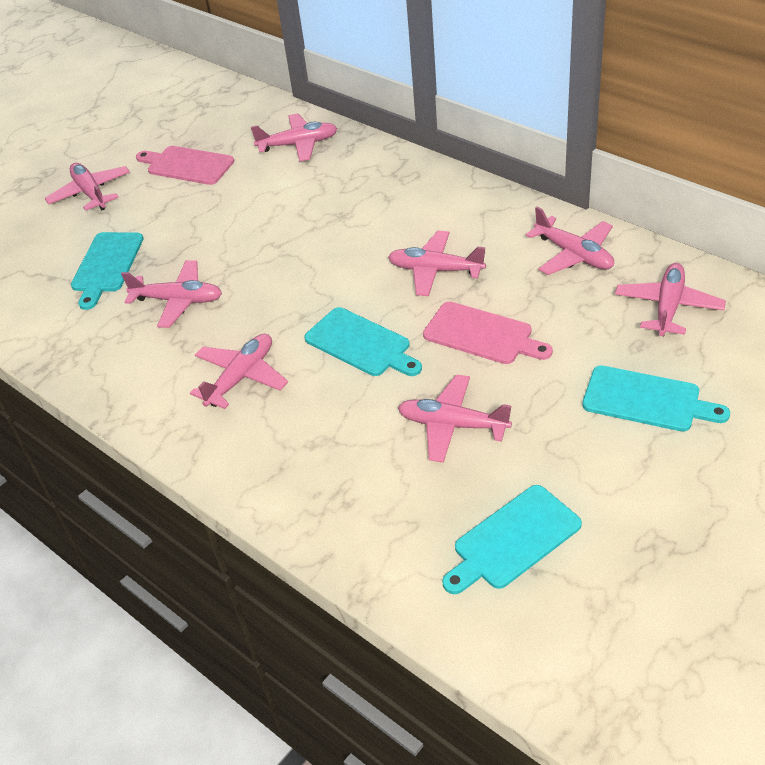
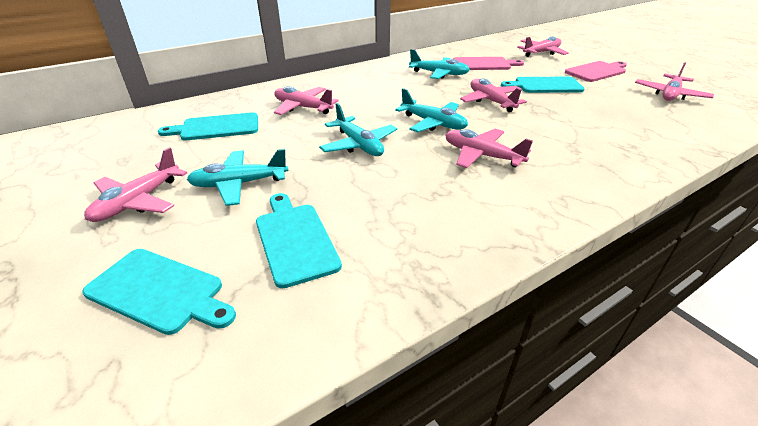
pink plane: [45,163,130,211] [121,260,222,328] [190,334,288,409] [251,114,338,162] [388,231,486,296] [398,374,512,463] [526,206,614,275] [615,263,726,336] = 8 -> [84,147,187,222] [274,86,339,115] [445,129,533,168] [460,78,527,112] [517,37,569,57] [635,62,714,101] = 6
turquoise plane: none = 0 -> [187,149,288,206] [319,103,397,156] [395,88,468,132] [409,49,470,79] = 4

